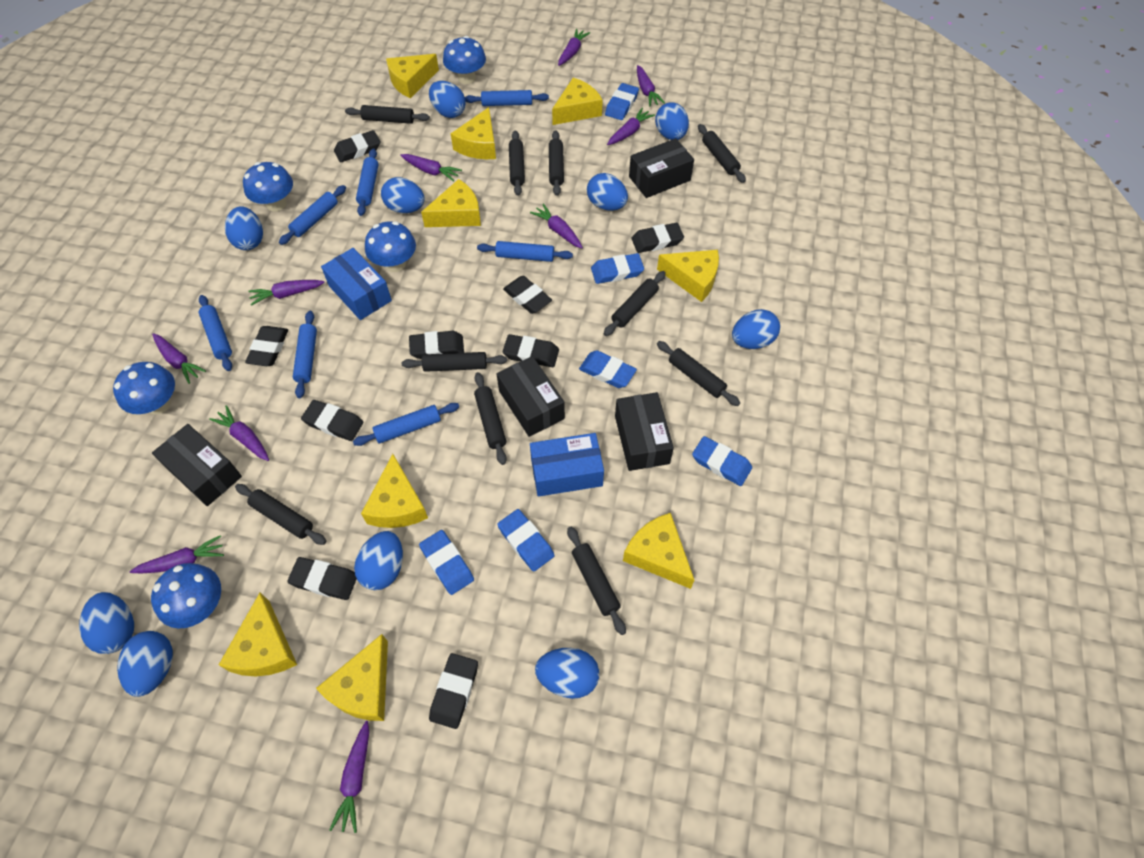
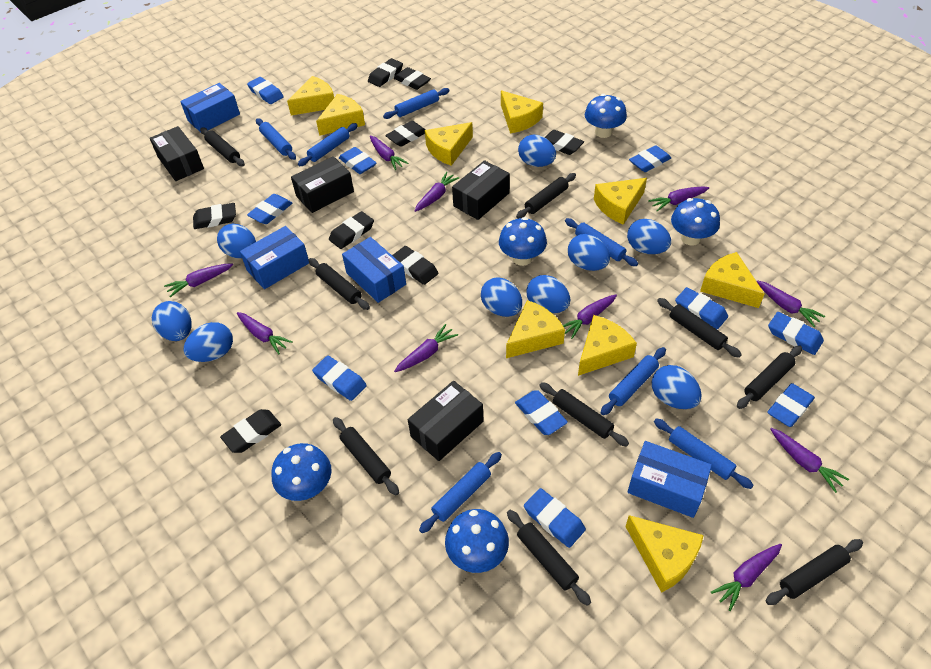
black eraser: [245,326,288,366] [287,557,357,600] [301,400,363,441] [334,130,380,163] [409,331,464,359] [429,653,478,729] [503,276,552,314] [503,334,559,367] [632,223,684,253] = 9 -> [193,203,236,229] [220,409,281,453] [329,211,374,249] [368,58,403,87] [385,121,426,147] [392,246,438,285] [394,67,431,90] [545,130,584,155] = 8
black rolling pin: [235,484,326,545] [345,105,430,124] [402,352,507,372] [474,372,507,465] [509,131,525,196] [549,130,564,196] [567,527,626,635] [604,271,666,336] [657,341,740,406] [698,124,746,183] = 10 -> [200,127,245,166] [308,258,370,310] [333,417,399,495] [507,510,591,606] [516,173,576,219] [539,382,629,447] [657,298,742,358] [737,345,802,409] [766,539,863,605] = 9
blue box: [321,248,392,320] [530,433,604,497] = 2 -> [180,83,240,133] [240,226,309,289] [342,237,406,303] [628,441,712,518] = 4
blue egg: [79,592,134,654] [117,631,173,697] [225,206,263,250] [354,531,403,590] [381,177,425,213] [429,81,466,118] [535,648,599,699] [587,173,628,211] [655,102,689,140] [732,309,780,349] = 10 -> [152,301,192,341] [183,322,233,362] [217,224,256,258] [481,278,522,317] [518,135,556,167] [526,275,570,313] [568,234,610,271] [627,219,671,254] [652,365,702,409] = 9
blue eraser: [419,530,474,595] [497,509,555,572] [579,350,637,388] [591,253,644,284] [605,83,639,120] [692,436,752,486] = 6 -> [247,77,284,104] [247,194,292,224] [312,356,367,401] [339,147,376,174] [515,390,568,435] [524,488,586,548] [629,145,671,172] [675,287,728,330] [767,383,815,427] [768,312,824,355] = 10

